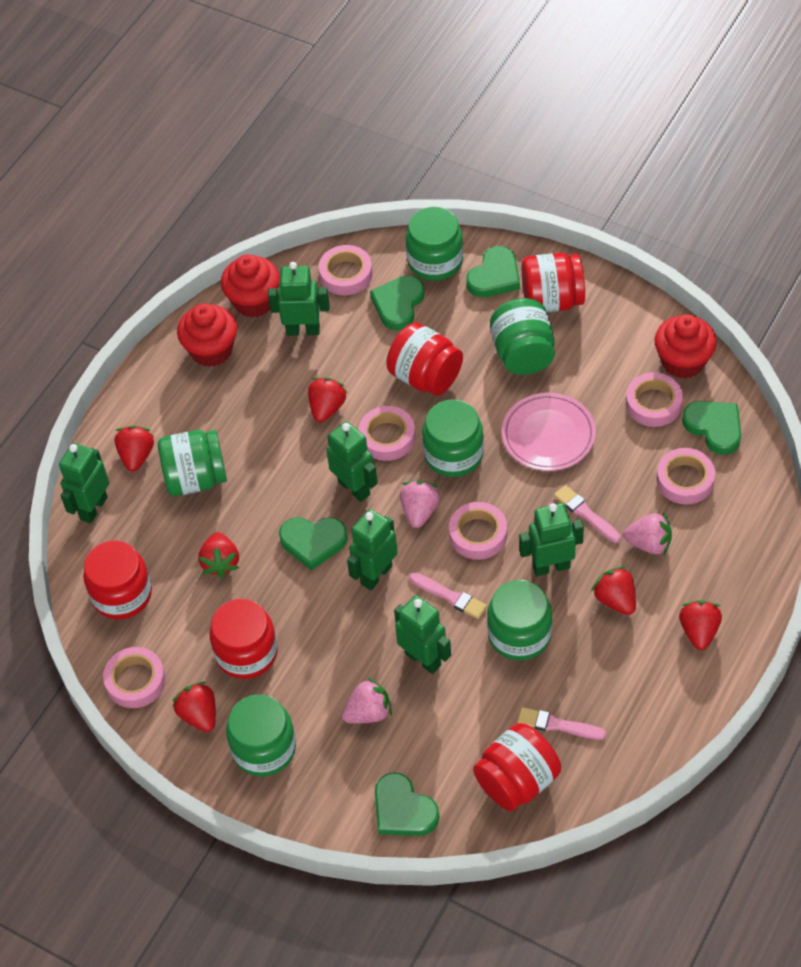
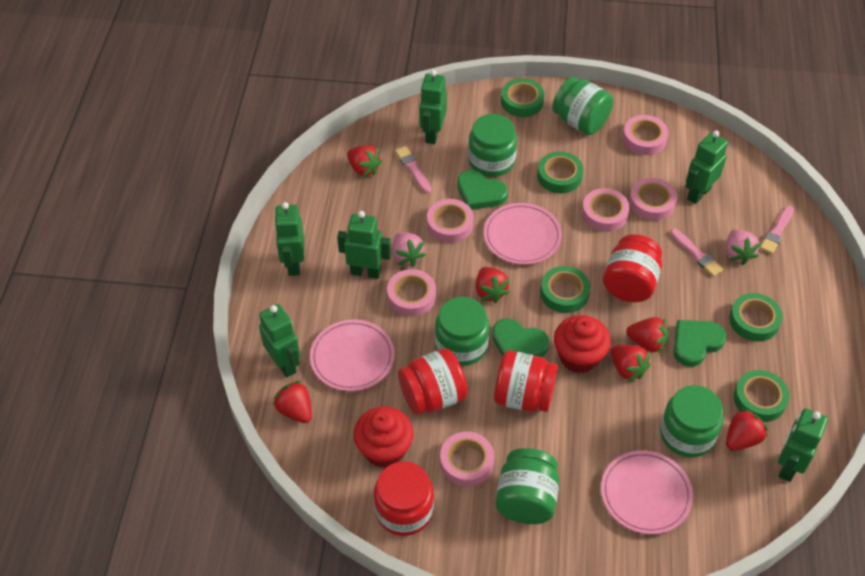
green heart: [279,517,348,571] [370,275,425,330] [375,772,439,836] [466,246,520,297] [682,401,741,455] = 5 -> [457,170,508,210] [492,318,550,357] [673,320,727,367] = 3
green jar: [158,430,227,496] [226,694,296,776] [406,207,463,281] [422,399,484,477] [487,580,552,661] [490,298,555,375] = 6 -> [435,297,490,366] [468,114,517,177] [496,448,559,524] [552,77,614,135] [660,385,723,458] = 5
green tape: none = 0 -> [501,78,544,117] [537,151,583,193] [540,266,590,313] [729,293,783,342] [734,370,790,422] = 5
pink plate: [502,393,596,471] = 1 -> [310,320,394,391] [484,203,562,265] [601,450,693,534] = 3
pink strawberry: [342,677,392,723] [400,481,440,528] [623,512,672,555] = 3 -> [392,232,426,267] [726,229,761,265] = 2
red cupcake: [177,304,237,367] [221,254,280,317] [655,314,717,379] = 3 -> [353,407,414,468] [554,315,611,373] = 2
red jar: [83,540,152,619] [210,599,278,679] [386,322,463,396] [473,723,561,811] [522,253,585,313] = 5 -> [374,461,434,536] [398,348,468,415] [494,350,558,412] [603,234,662,302] = 4

